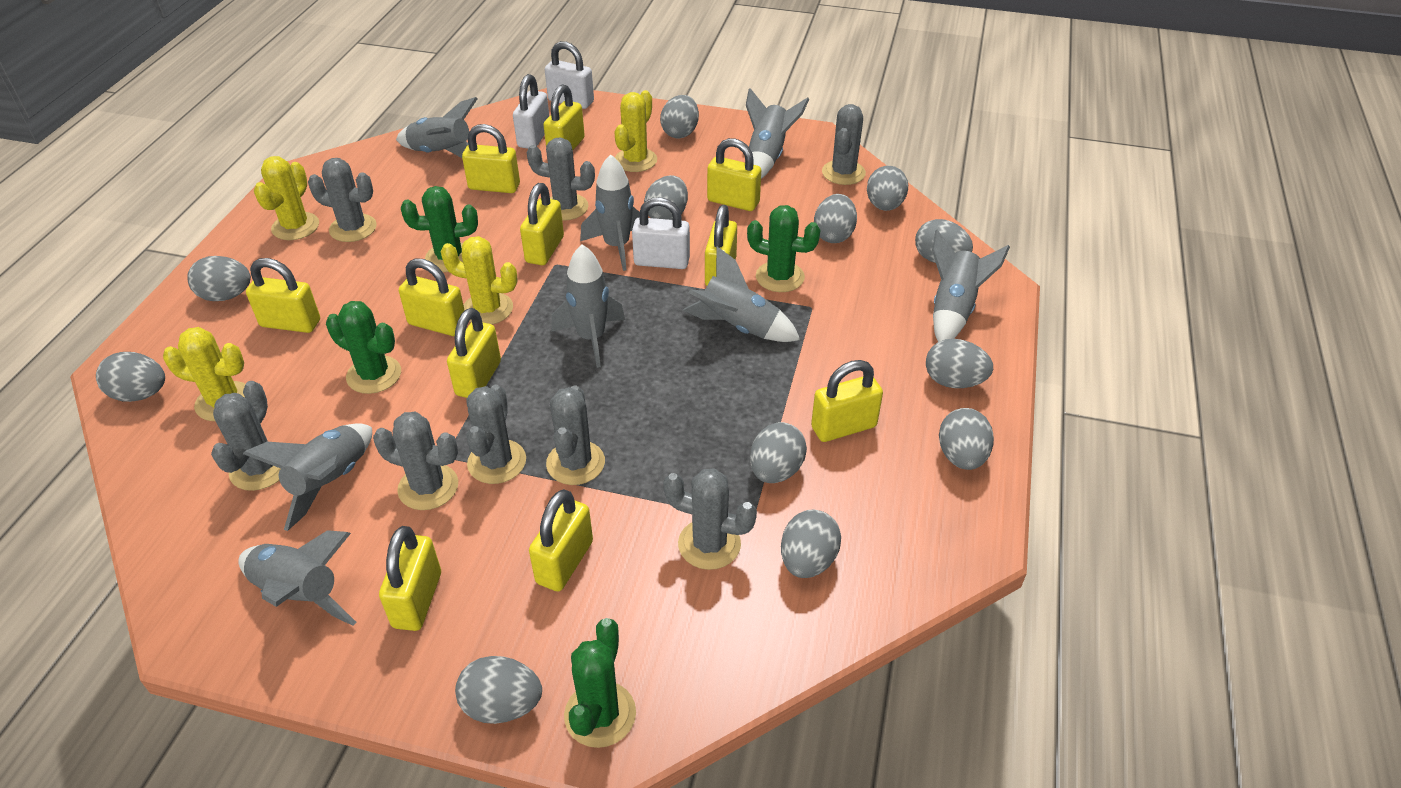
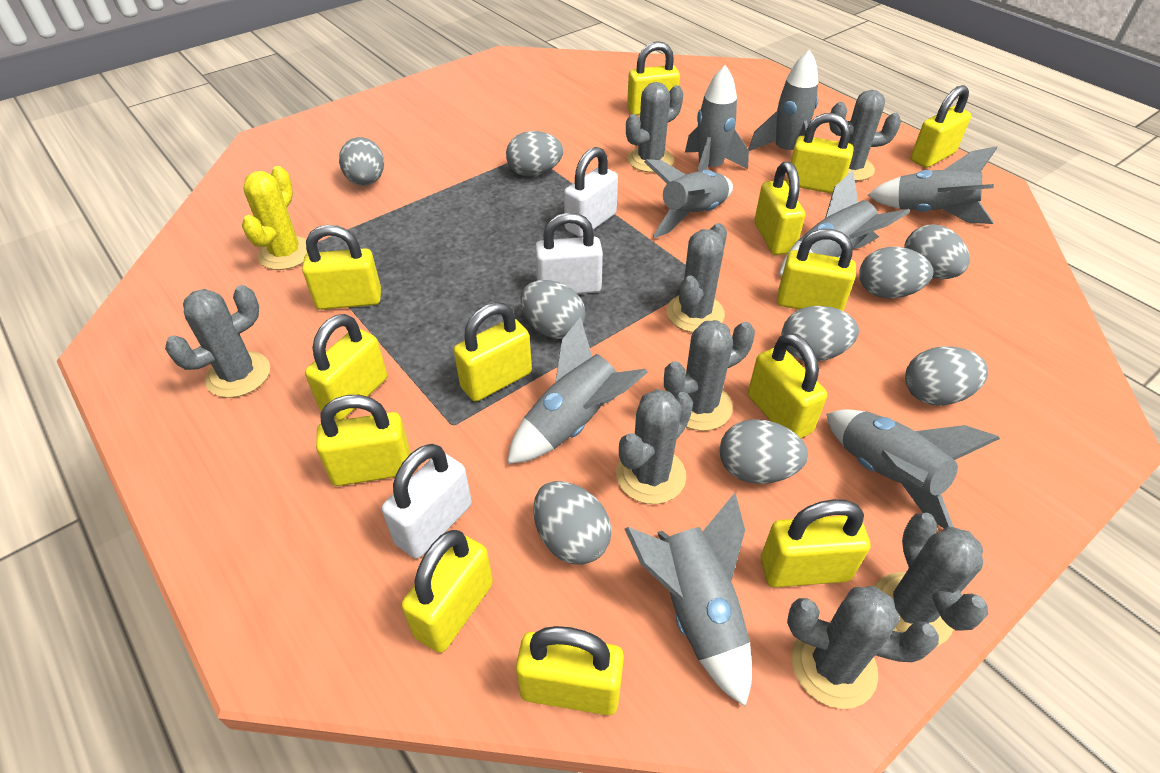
green cactus: [326,301,401,394] [401,186,478,272] [564,618,636,748] [747,205,821,292] = 4 -> none = 0
grey egg: [96,352,165,402] [187,256,251,301] [455,656,542,724] [644,175,688,220] [660,95,699,138] [750,422,807,483] [781,510,841,578] [814,194,857,243] [867,166,908,211] [915,219,973,263] [926,339,993,388] [939,408,994,470] = 12 -> [339,137,384,186] [506,131,563,177] [520,280,586,339] [533,481,612,565] [719,419,808,484] [782,306,859,361] [859,247,933,298] [904,224,970,279] [905,346,988,406] = 9
yellow cactus: [163,327,246,421] [254,156,319,240] [441,236,518,325] [614,90,657,172] = 4 -> [242,166,308,270] = 1
yellow padlock: [246,258,320,333] [379,526,441,631] [399,258,465,336] [447,308,501,398] [462,124,520,193] [520,183,564,265] [529,489,593,591] [543,84,585,150] [705,205,737,286] [707,138,761,211] [811,360,883,442] = 11 -> [302,225,381,310] [305,314,387,420] [316,395,411,486] [401,530,493,653] [454,302,532,401] [516,626,624,715] [627,41,680,116] [748,333,827,438] [754,161,805,255] [761,499,871,587] [777,229,856,311] [787,113,854,193] [911,85,971,168] = 13

